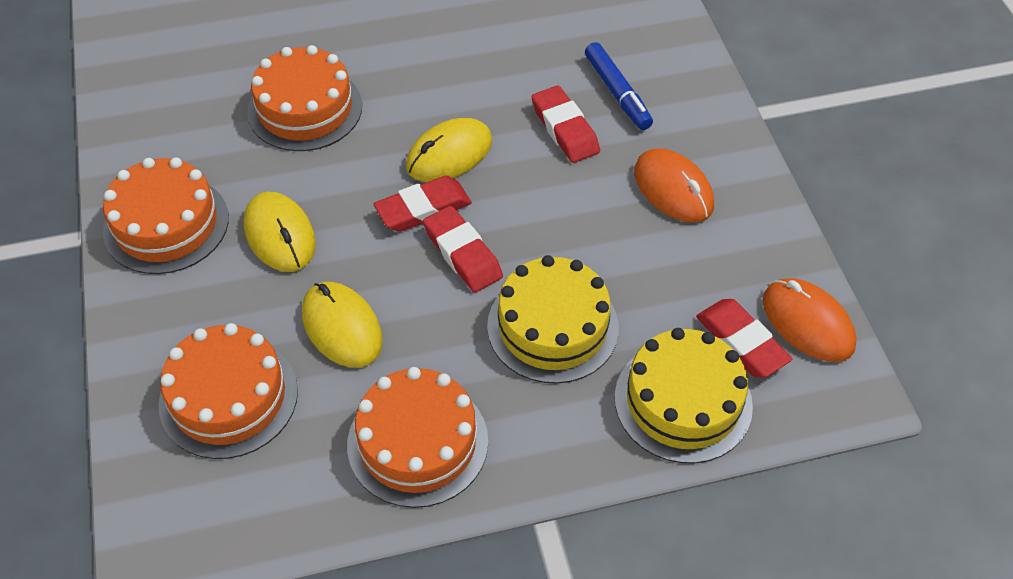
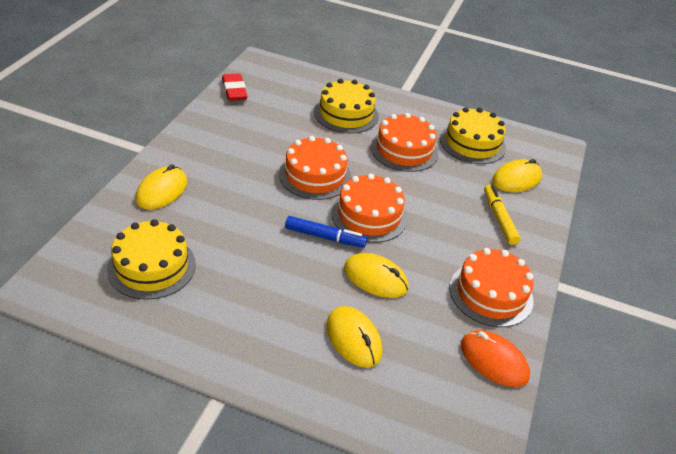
orange mouse: [634,148,714,222] [763,278,857,362] = 2 -> [461,330,530,387] = 1
red eraser: [374,176,472,232] [423,206,503,292] [532,86,600,163] [696,299,792,378] = 4 -> [222,74,247,101] = 1
yellow cake: [487,255,619,384] [615,328,753,463] = 2 -> [107,219,196,300] [314,79,379,133] [440,107,506,164] = 3
yellow marker: none = 0 -> [484,185,521,245] = 1
yellow mouse: [244,192,316,272] [302,282,383,368] [406,118,492,182] = 3 -> [135,164,187,209] [327,306,382,368] [344,253,409,298] [492,159,542,192] = 4

